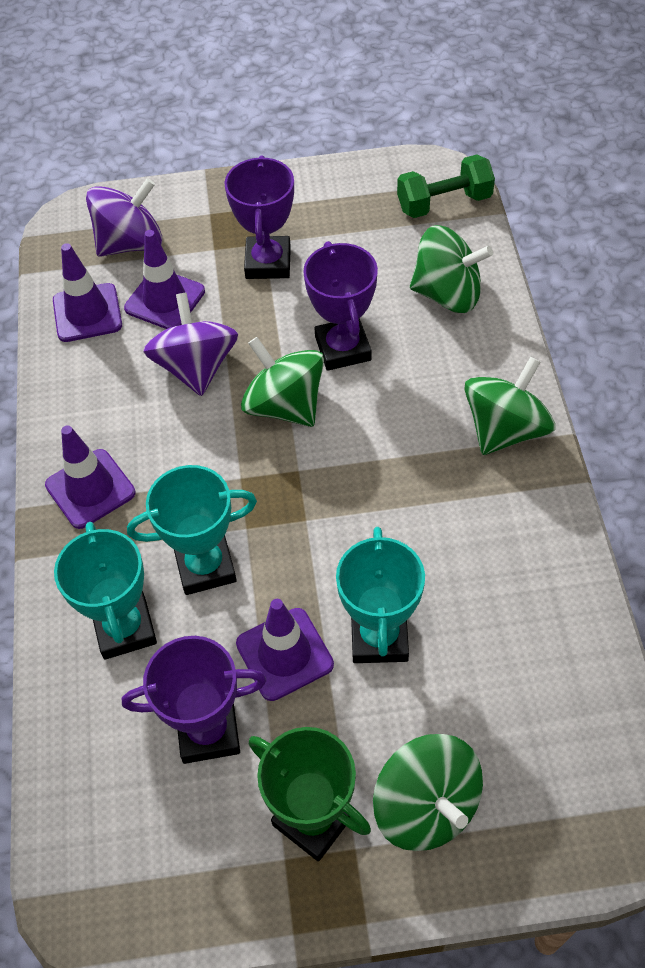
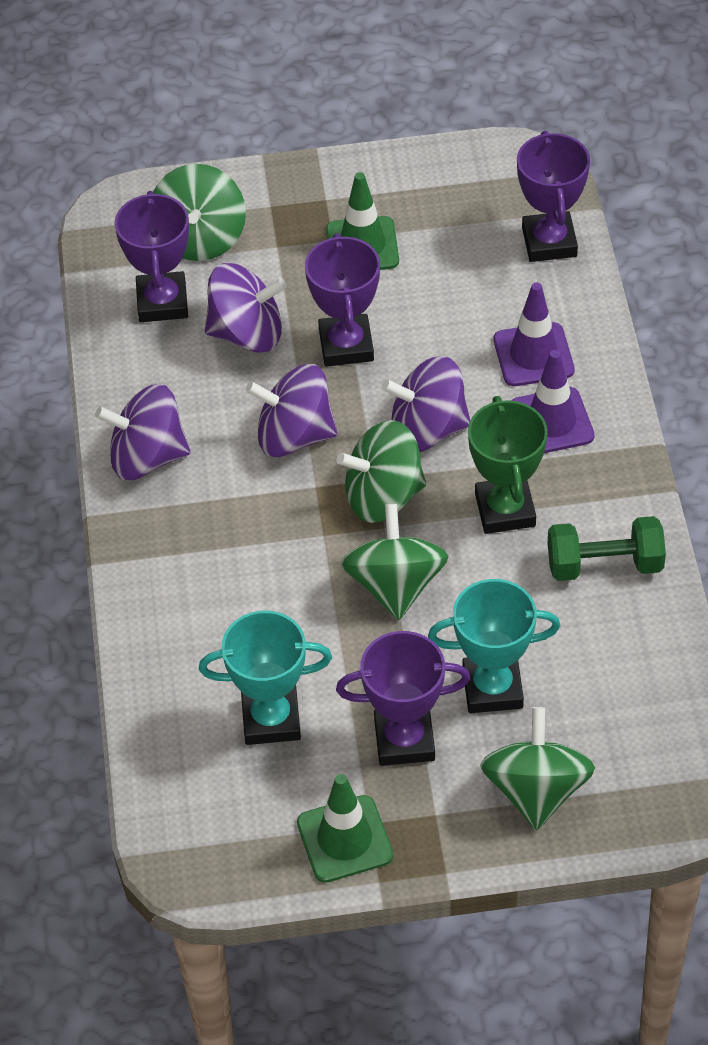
green traffic cone: none = 0 -> [297,774,393,883] [326,172,399,270] = 2
purple spinning top: [86,178,162,257] [143,293,238,396] = 2 -> [95,384,191,480] [205,263,287,352] [246,364,338,457] [382,356,470,452] = 4
purple traffic cone: [45,425,136,529] [53,243,122,342] [124,230,205,329] [236,599,334,701] = 4 -> [494,283,575,386] [511,350,595,453] = 2
purple trophy: [122,636,267,764] [225,156,294,279] [303,241,378,371] = 3 -> [115,191,189,322] [305,233,380,367] [336,631,470,766] [517,131,590,262] = 4
turquoise trophy: [54,522,157,660] [127,465,257,595] [336,527,425,663] = 3 -> [199,611,332,745] [428,579,560,713] = 2

